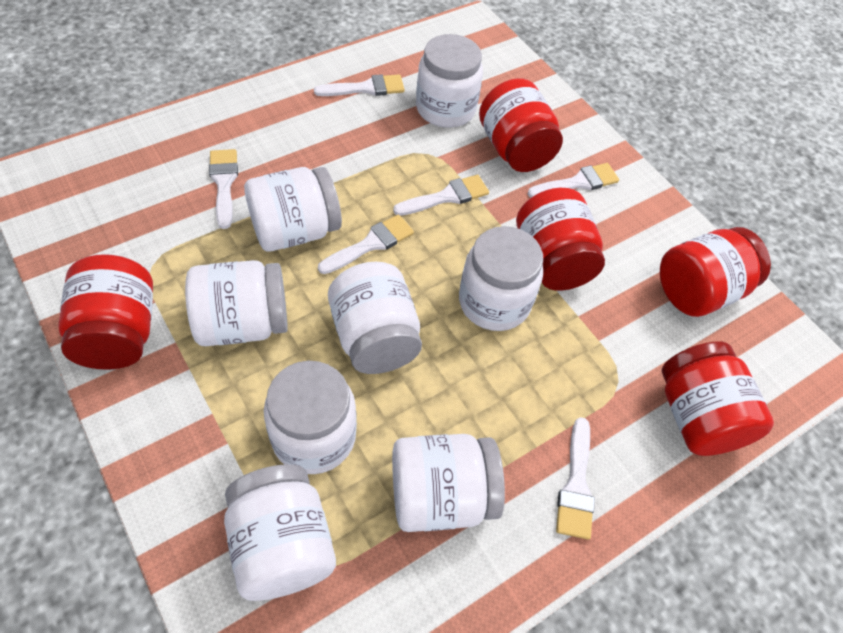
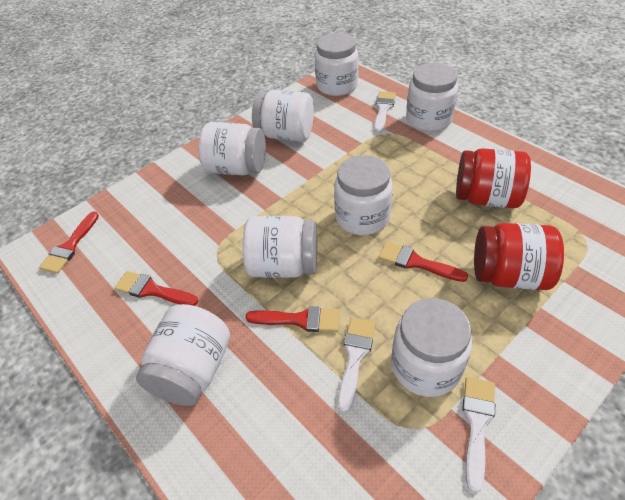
red brush: none = 0 -> [39,212,99,274] [114,271,198,306] [245,306,340,332] [379,241,468,282] = 4
red jar: [58,254,153,370] [479,78,563,172] [516,188,605,291] [660,227,771,317] [662,342,774,456] = 5 -> [456,148,531,208] [474,223,564,290] = 2
white brush: [209,149,238,229] [314,74,405,96] [318,215,414,274] [393,175,489,216] [528,163,619,197] [556,417,595,540] = 6 -> [338,317,376,413] [374,91,396,133] [462,377,495,493] = 3

